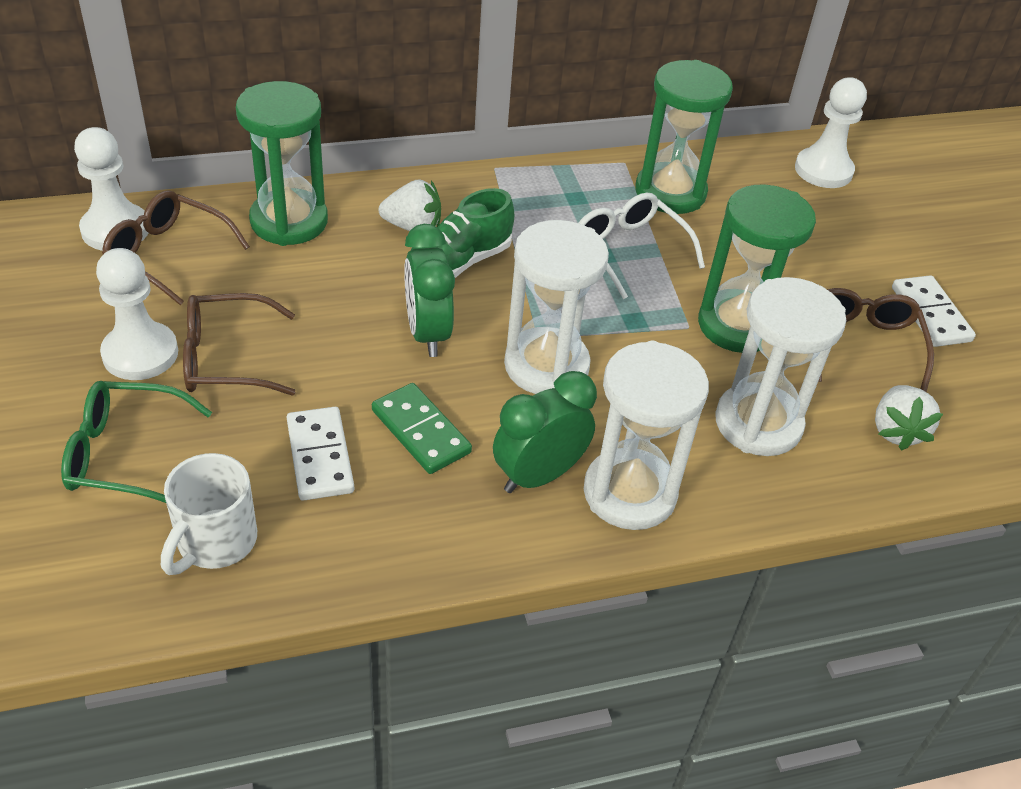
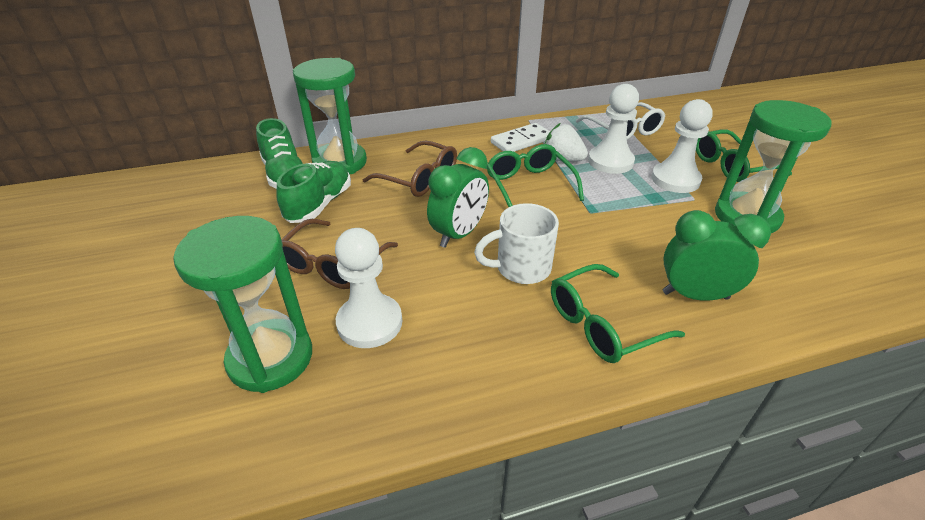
brown glasses: [102,190,250,305] [183,293,295,396] [818,288,934,392] = 3 -> [281,219,398,289] [363,141,457,197] = 2
green domino: [372,383,472,474] = 1 -> none = 0
green glasses: [61,381,212,503] = 1 -> [487,144,584,207] [551,264,685,363] [696,129,792,182] = 3
green shoe: [411,188,514,278] = 1 -> [256,118,303,189] [276,161,351,223] = 2
white domino: [287,407,354,501] [892,275,976,347] = 2 -> [491,123,550,152] = 1
white hourglass: [504,220,609,394] [584,341,709,530] [715,277,846,456] = 3 -> none = 0
white strawberry: [378,179,441,231] [875,385,943,451] = 2 -> [545,123,588,161] = 1

